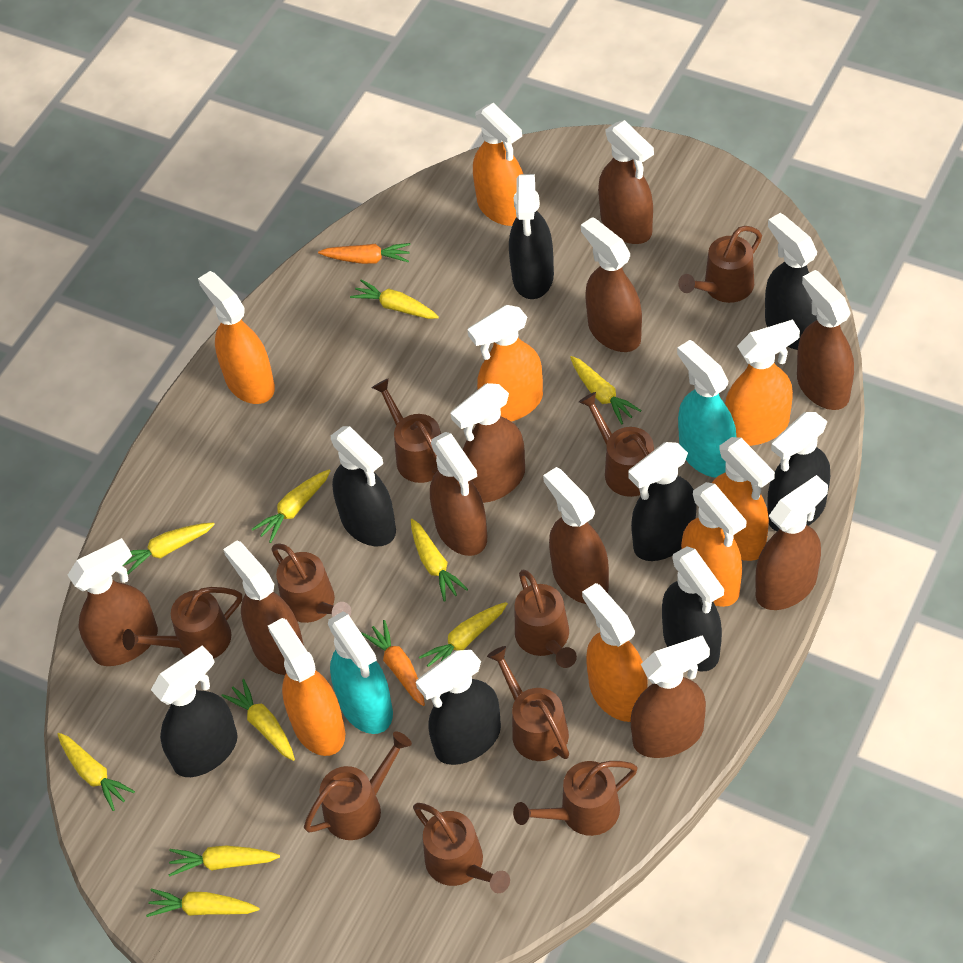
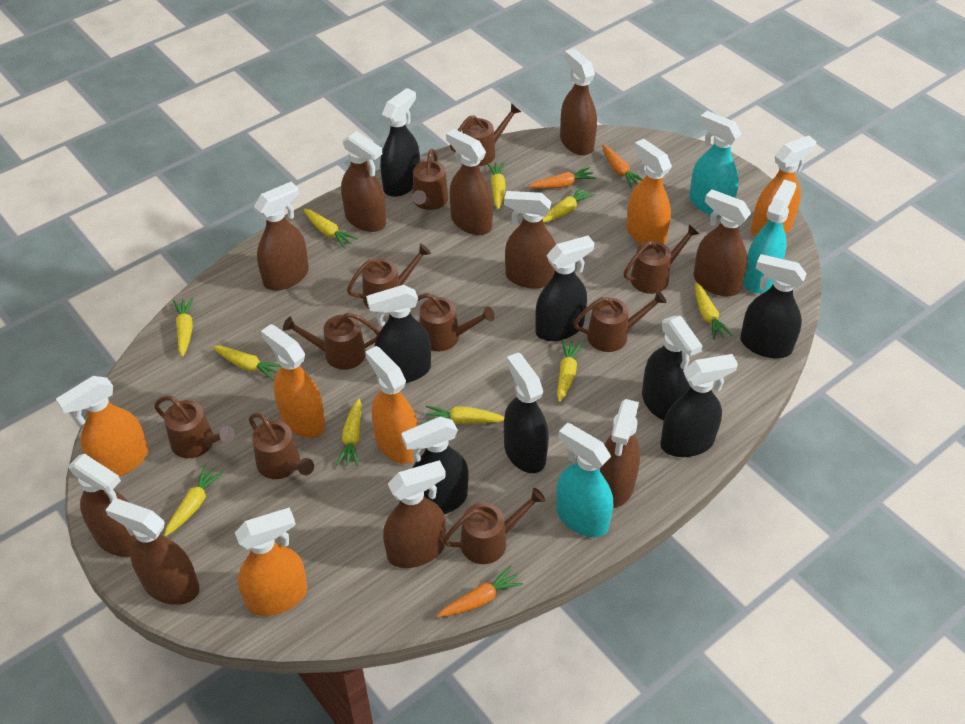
orange carrot: [318,243,411,264] [361,620,425,706] = 2 -> [437,566,523,617] [528,167,596,189] [602,145,643,188] = 3
orange spray bottle: [198,271,275,404] [268,618,345,756] [467,305,543,422] [473,103,523,226] [582,583,648,722] [681,482,746,607] [712,437,775,561] [725,319,800,446] = 8 -> [56,376,148,477] [235,507,308,616] [261,324,326,438] [365,346,418,464] [626,139,672,245] [751,135,817,237] = 6
turquoise spray bottle: [328,611,393,734] [677,340,737,477] = 2 -> [556,423,613,537] [689,111,742,217] [743,179,796,293] = 3

